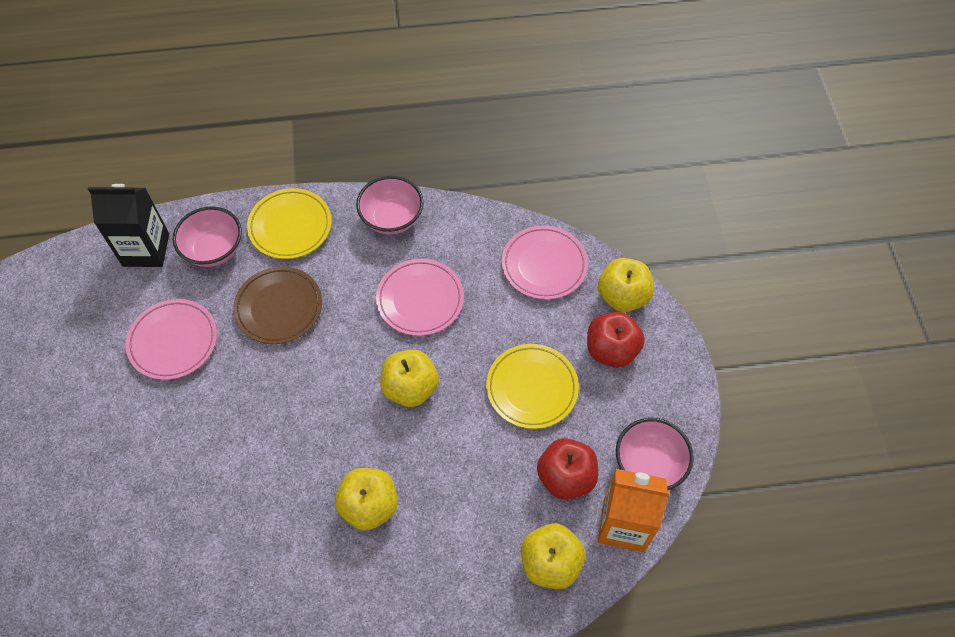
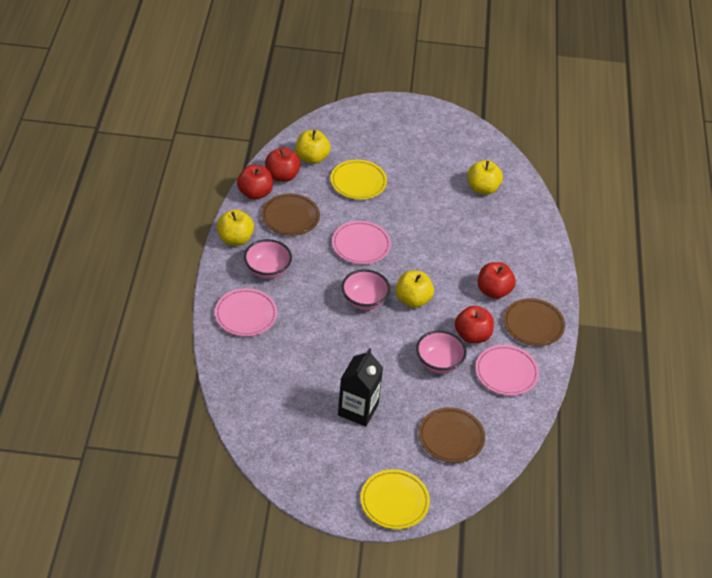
brown plate: [233,266,322,344] = 1 -> [262,194,320,236] [419,407,485,463] [503,298,565,346] = 3
orange carton: [598,469,670,552] = 1 -> none = 0
red apple: [537,438,598,500] [587,312,645,368] = 2 -> [237,165,273,200] [265,147,301,182] [455,306,494,344] [478,262,516,299] = 4

